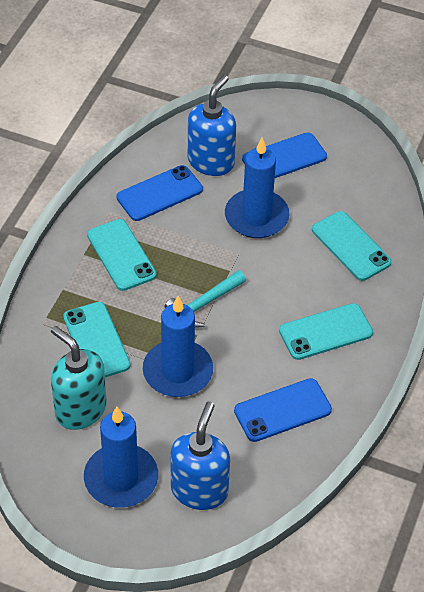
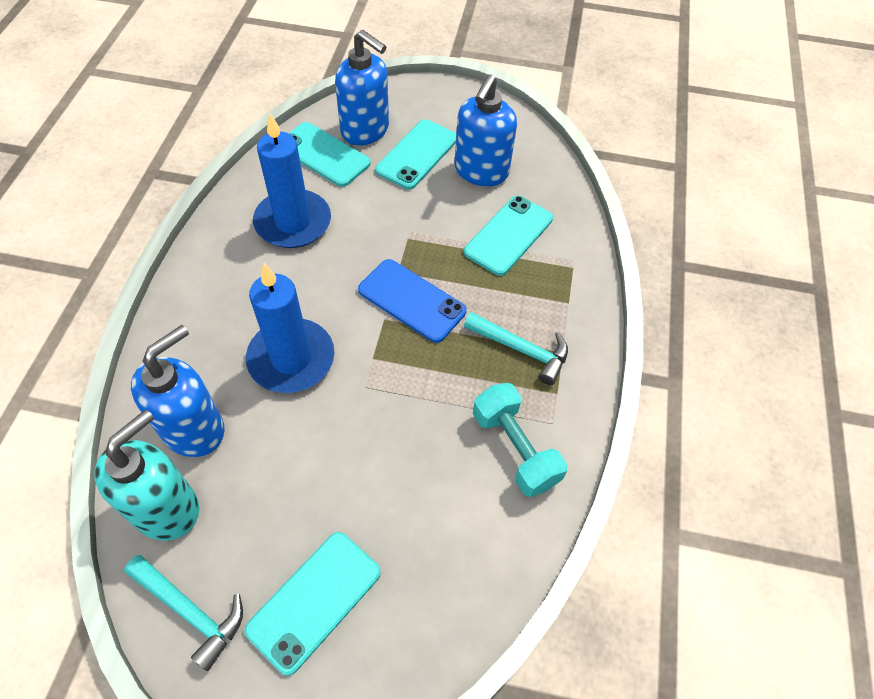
blue candle: [84,407,158,508] [143,296,213,397] [225,138,289,238] = 3 -> [246,263,335,393] [253,113,331,248] = 2
blue phone: [117,165,203,221] [234,378,332,442] [242,132,327,178] = 3 -> [358,259,467,343] = 1
blue soap dispenser: [170,402,230,510] [188,75,236,176] = 2 -> [131,325,225,457] [335,30,389,146] [455,74,517,186] = 3
turquoise dumbbell: none = 0 -> [473,383,568,497] = 1
turquoise hammer: [165,270,246,328] = 1 -> [124,555,243,671] [464,312,568,385] = 2

